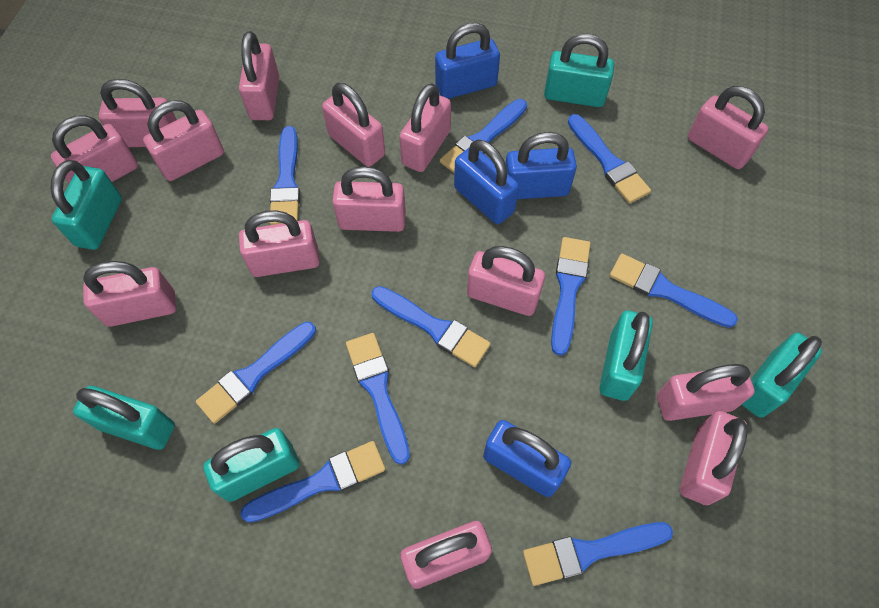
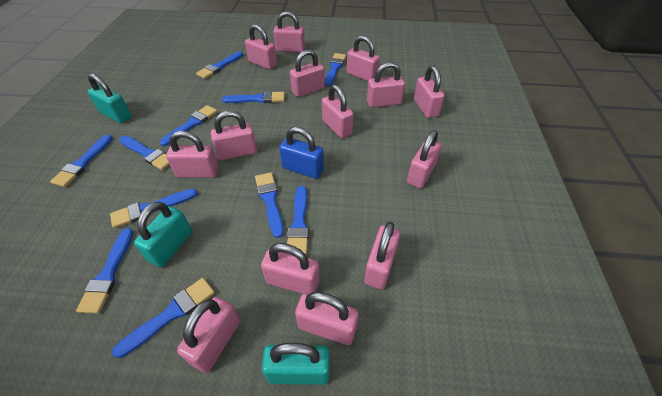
blue brush: [196,322,316,424] [240,441,386,523] [270,126,300,225] [346,333,410,465] [372,286,491,367] [440,99,527,173] [523,522,673,586] [551,237,590,356] [568,114,651,204] [610,254,738,328] = 10 -> [50,135,113,187] [76,228,133,314] [110,189,197,228] [112,278,215,358] [119,136,170,170] [160,105,217,146] [196,51,243,79] [222,91,285,103] [255,172,284,238] [287,186,309,255] [325,53,346,86] = 11
blue padlock: [435,23,500,99] [454,140,519,224] [483,420,571,497] [505,132,577,199] = 4 -> [279,127,324,179] = 1
turquoise padlock: [50,160,122,250] [73,386,175,450] [203,428,300,502] [544,34,614,107] [599,310,653,401] [742,333,822,418] = 6 -> [87,73,131,123] [134,202,192,267] [262,343,330,385] = 3

